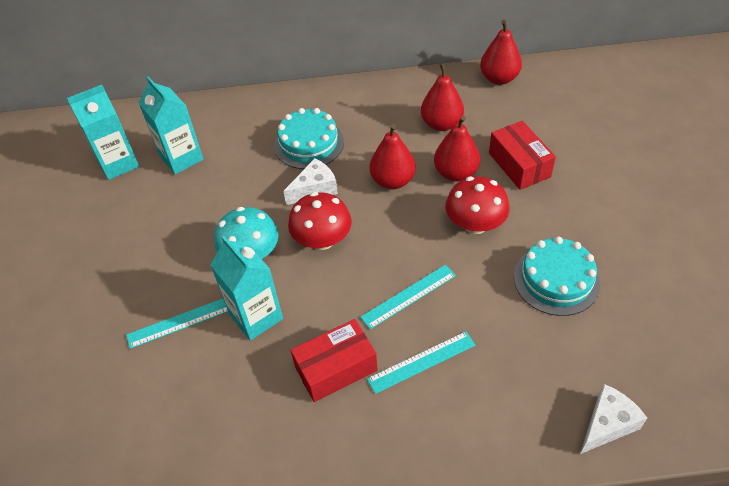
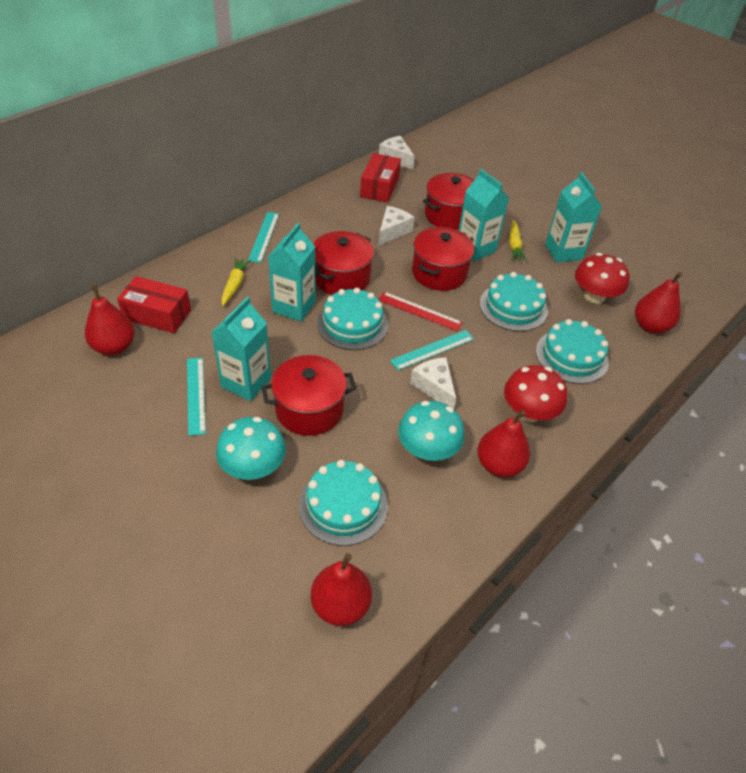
red pot: none = 0 -> [262,355,356,436] [313,231,374,295] [412,227,475,291] [423,173,474,230] = 4
red ruler: none = 0 -> [378,292,463,331] = 1
turquoise cake: [274,108,344,169] [514,237,600,316] = 2 -> [299,460,388,546] [317,288,388,350] [480,272,548,331] [536,319,609,384] = 4
turquoise carton: [67,85,139,180] [139,76,204,175] [210,236,283,341] = 3 -> [211,297,271,401] [268,223,316,322] [458,169,509,261] [545,172,602,262] = 4
turquoise mushroom: [214,207,279,259] = 1 -> [216,417,286,480] [398,401,465,461] = 2
white cheese: [283,158,338,205] [580,384,647,454] = 2 -> [378,206,414,246] [379,136,415,170] [410,357,456,409] = 3
yellow carrot: none = 0 -> [221,257,251,306] [509,220,527,262] = 2

